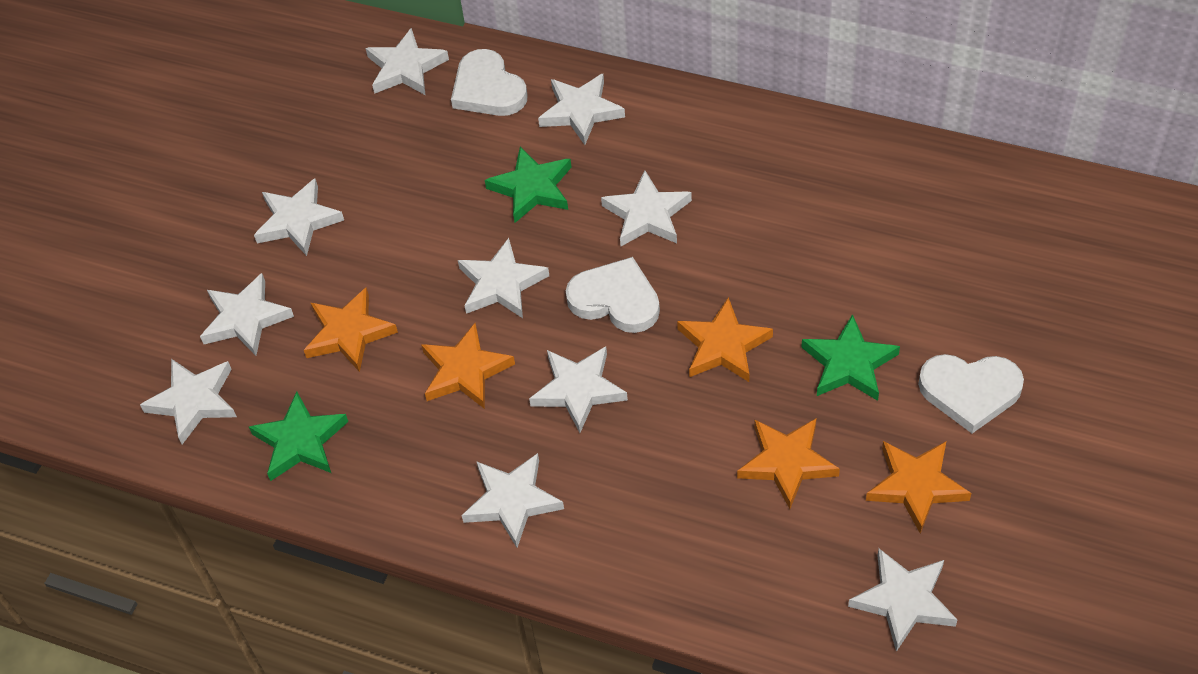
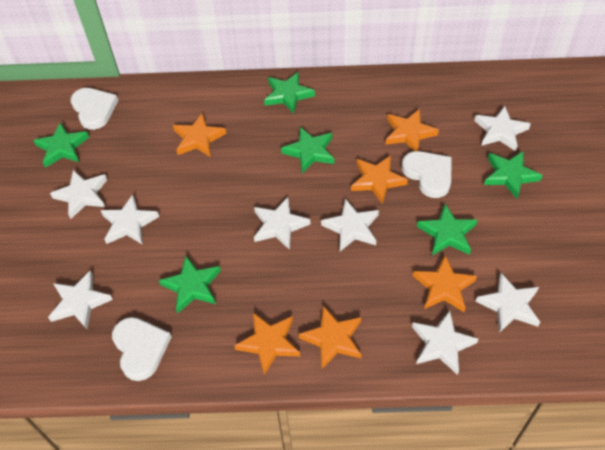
green star: [249,391,348,481] [485,147,572,223] [801,314,900,401] = 3 -> [33,122,89,168] [159,256,221,313] [264,72,315,114] [281,127,334,173] [417,204,478,255] [484,151,543,199] = 6
orange star: [304,287,398,372] [421,323,515,409] [677,297,773,382] [737,418,840,509] [866,441,971,533] = 5 -> [173,113,226,157] [234,312,300,375] [299,305,362,369] [351,155,408,204] [385,109,439,151] [413,255,477,312] = 6
white star: [140,359,237,444] [200,273,294,356] [254,178,344,256] [365,28,449,95] [458,238,549,318] [461,453,564,548] [529,346,628,433] [538,74,625,145] [601,171,692,246] [848,548,958,652] = 10 -> [48,270,113,329] [50,170,107,219] [100,195,159,245] [254,197,310,250] [321,199,379,251] [412,310,478,375] [474,106,530,151] [475,273,540,333] = 8

